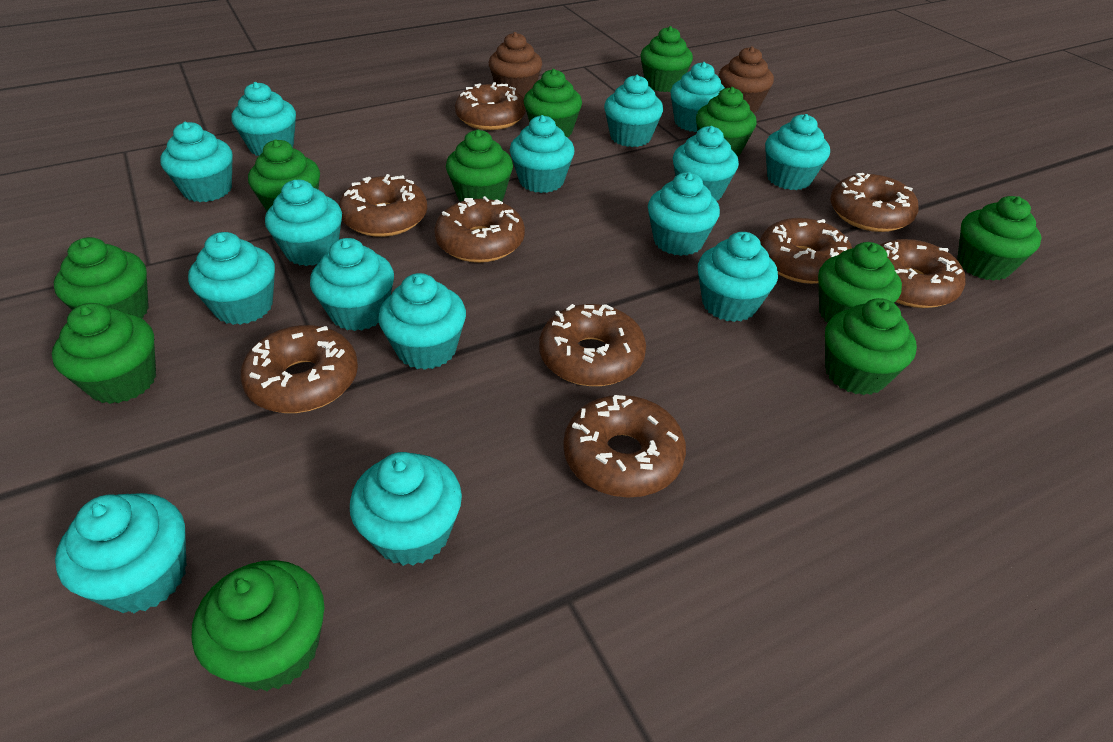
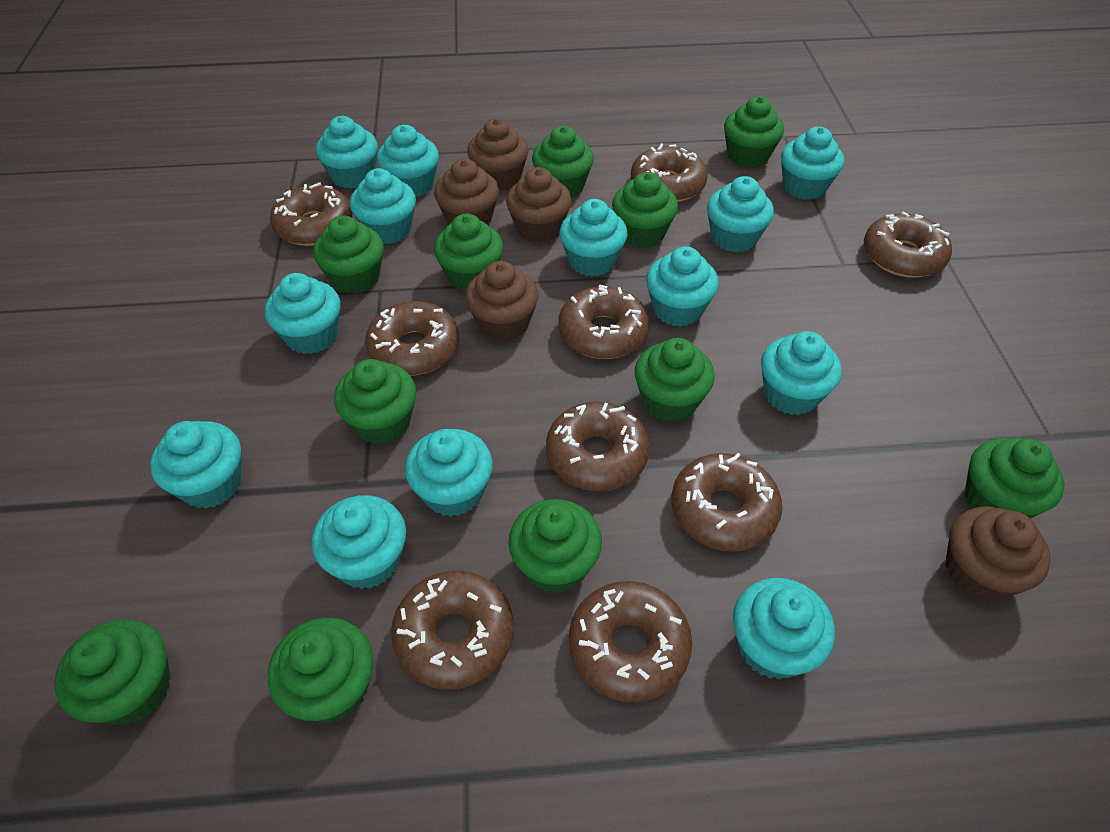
brown cupcake: [489,32,542,98] [718,46,774,113] = 2 -> [434,159,499,226] [465,261,538,342] [467,118,528,191] [506,167,572,243] [945,506,1051,601] = 5
turquoise cupcake: [55,493,186,613] [160,122,232,202] [188,232,275,325] [231,82,296,156] [265,180,342,266] [310,238,394,331] [350,452,462,566] [378,273,466,370] [510,115,574,193] [604,75,663,147] [648,172,720,256] [670,62,725,132] [673,126,739,201] [698,232,778,322] [765,114,830,190] = 15 -> [150,421,242,509] [265,273,340,354] [312,495,406,589] [316,116,378,189] [350,168,416,244] [377,125,439,197] [405,429,493,517] [560,199,628,277] [646,246,718,327] [707,176,774,253] [733,578,835,679] [761,331,842,415] [781,126,844,200] = 13

